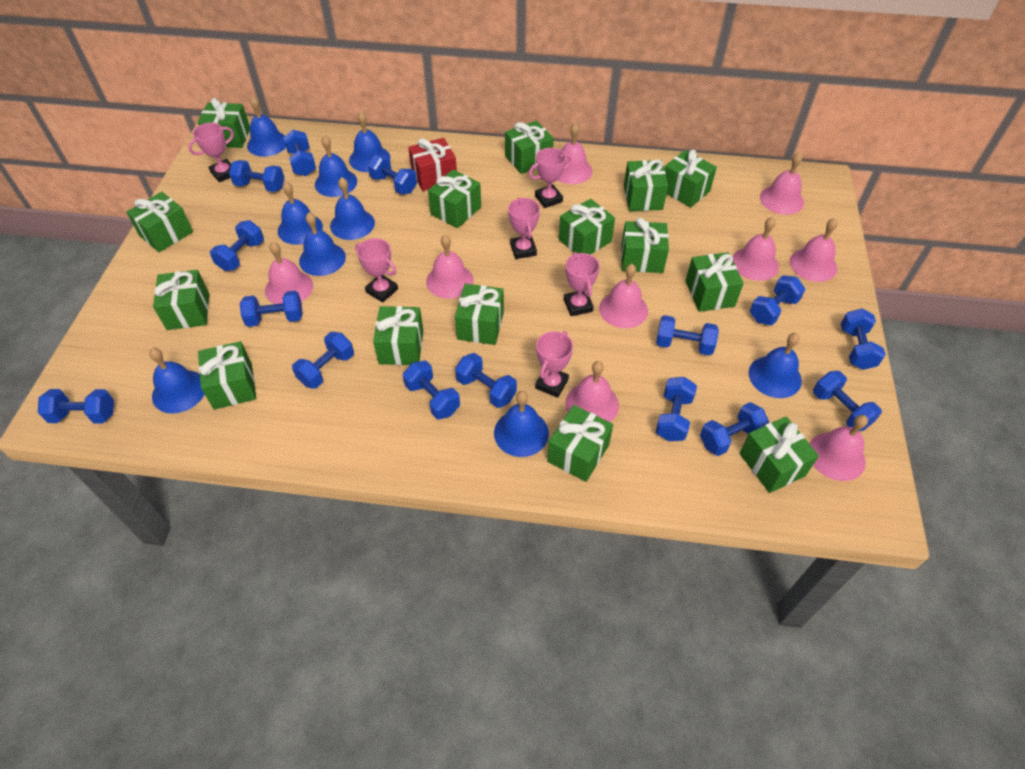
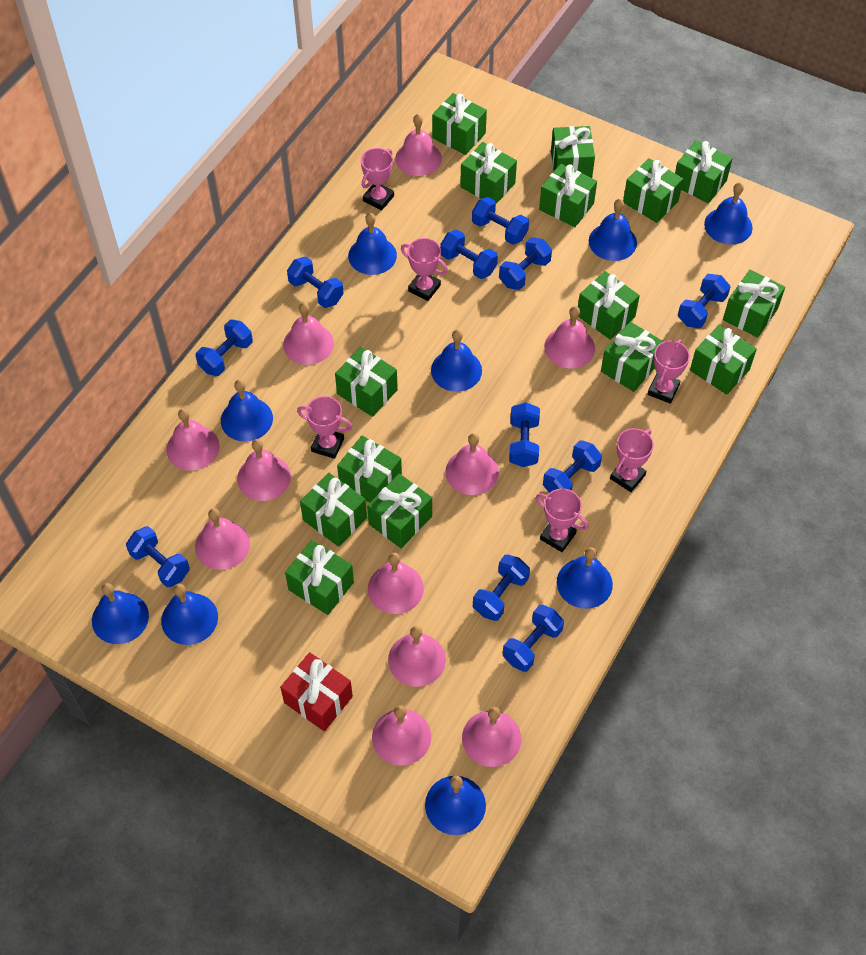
blue dumbbell: [38,389,114,423] [210,220,264,271] [229,160,284,192] [240,291,303,327] [283,130,316,176] [292,332,354,389] [368,154,417,194] [403,361,460,419] [455,353,517,408] [656,315,719,356] [656,377,697,441] [700,402,769,456] [750,275,805,326] [813,371,882,432] [841,308,886,370] = 15 -> [126,526,190,588] [196,320,253,376] [287,256,344,308] [440,230,498,279] [472,197,529,245] [473,555,530,621] [499,237,552,290] [503,605,564,672] [509,403,540,467] [543,440,602,493] [678,274,730,328] = 11
pink bell: [265,242,313,304] [426,234,473,299] [558,123,592,184] [565,361,619,422] [599,264,648,328] [733,217,779,281] [760,152,804,215] [790,218,838,282] [809,415,868,481] = 9 -> [166,409,220,471] [195,508,250,570] [237,439,291,501] [283,303,334,365] [368,553,424,614] [372,705,431,766] [388,626,446,687] [395,114,442,176] [445,433,499,495] [462,707,521,767] [544,306,595,368] = 11

